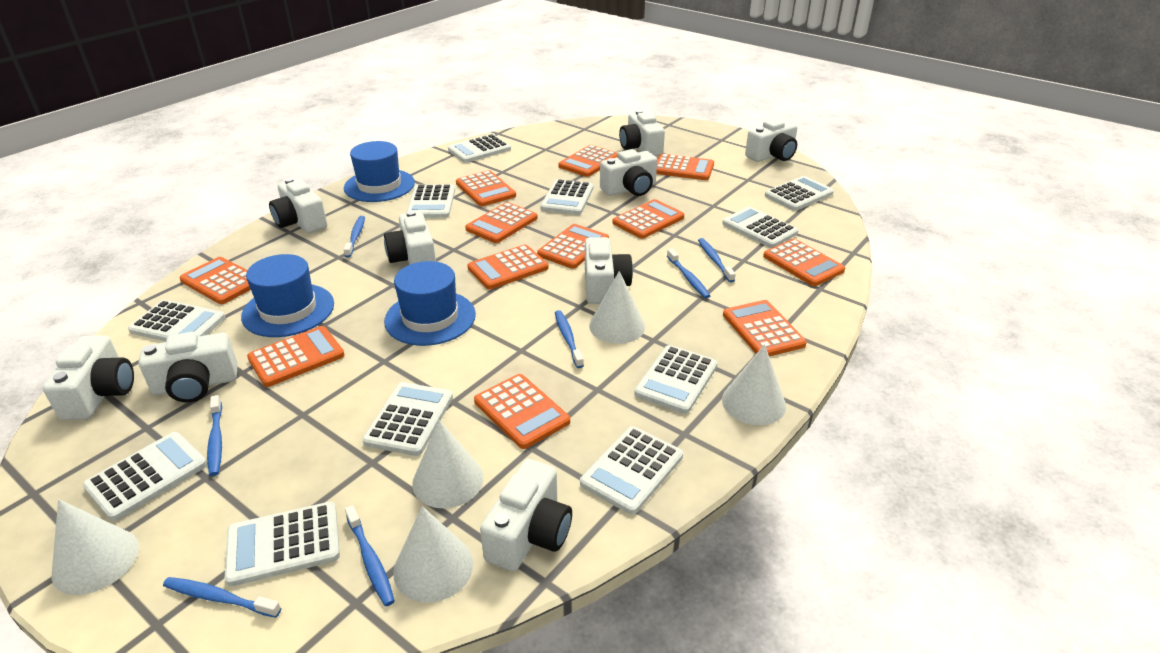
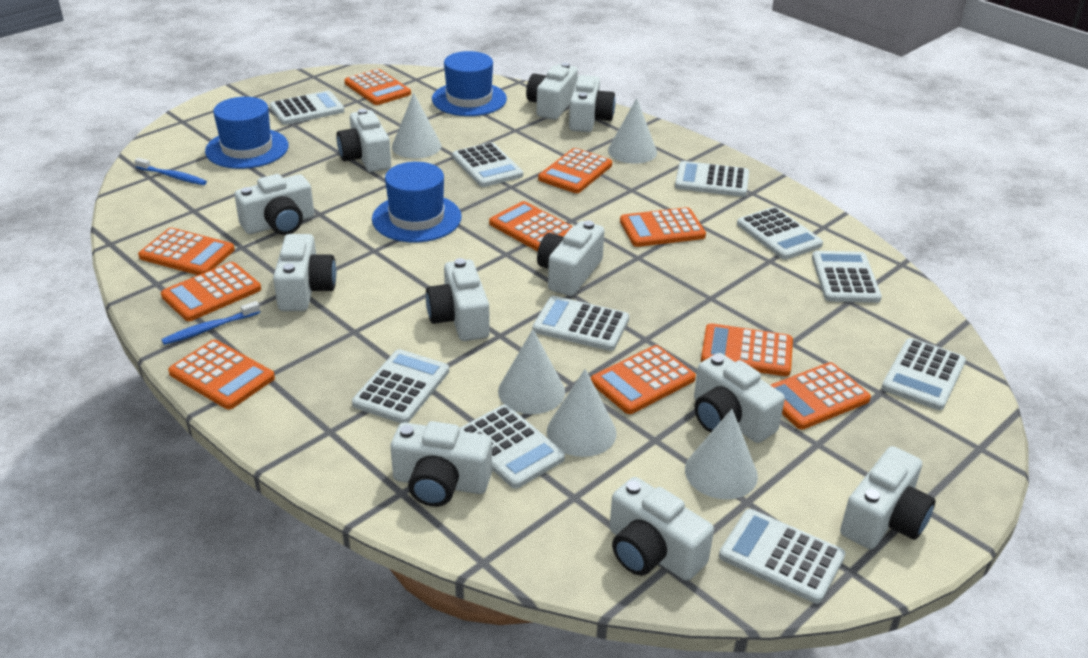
blue toothbrush: [163,577,281,618] [207,395,222,476] [344,216,365,257] [345,505,395,606] [555,310,584,368] [667,249,710,298] [698,238,736,282] = 7 -> [134,158,207,185] [161,301,260,345] = 2
orange calculator: [180,257,251,304] [247,326,345,387] [456,170,516,206] [465,202,538,243] [467,245,549,289] [474,374,570,449] [537,224,609,269] [558,145,618,177] [612,199,684,239] [656,154,714,180] [723,300,807,357] [763,239,845,286] = 12 -> [138,228,235,275] [161,262,261,321] [168,340,275,409] [345,69,411,105] [489,201,573,251] [538,148,612,193] [591,345,696,414] [620,207,706,247] [701,323,793,376] [771,362,871,430] = 10
white calculator: [83,432,207,521] [128,300,226,341] [225,502,340,586] [362,382,453,456] [406,184,455,218] [448,134,511,163] [540,179,593,215] [580,426,683,514] [634,345,718,414] [722,206,799,248] [765,176,834,211] = 11 -> [270,91,344,125] [352,349,449,423] [452,142,523,187] [459,405,565,489] [533,296,629,351] [675,161,749,197] [719,509,845,603] [737,207,823,260] [812,251,882,303] [882,338,966,410] = 10
white camera: [43,335,134,421] [138,332,238,403] [269,178,327,233] [384,210,436,265] [480,459,572,571] [585,237,633,304] [600,149,657,196] [619,110,665,156] [745,118,798,162] = 9 -> [234,174,314,235] [273,234,336,311] [336,109,391,172] [390,421,492,507] [426,258,490,341] [526,63,578,120] [537,220,605,296] [569,75,615,132] [609,477,714,581] [694,353,785,443] [840,446,936,549] = 11

